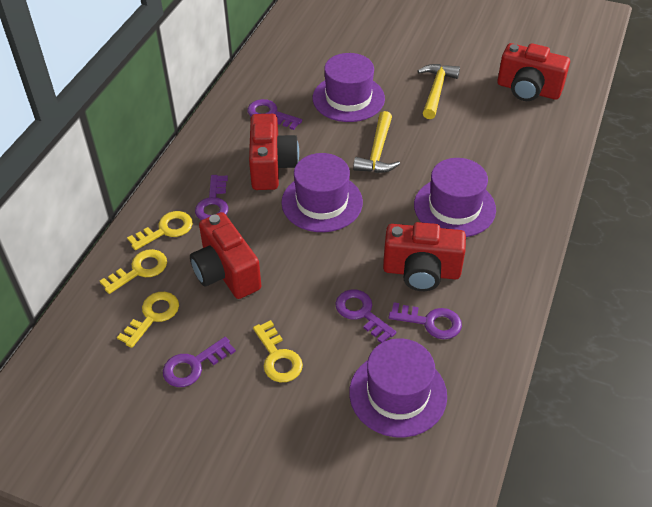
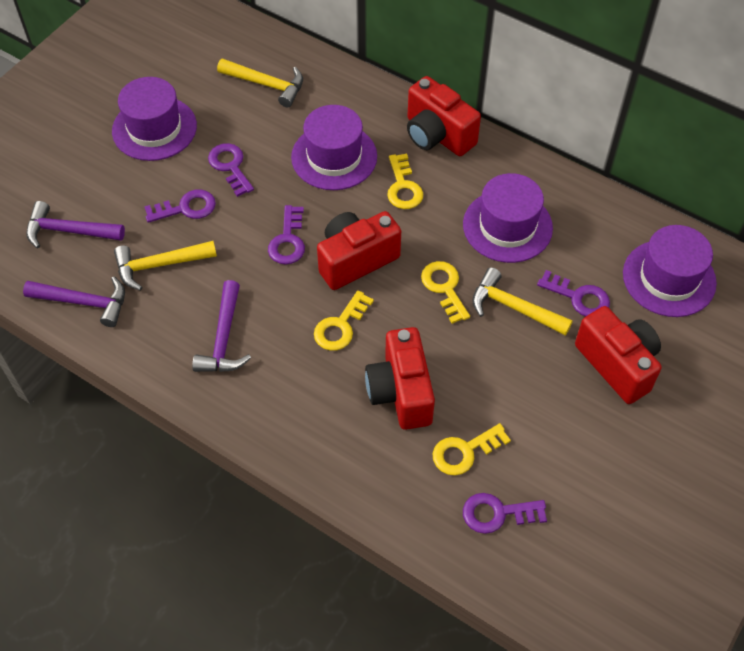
purple hammer: none = 0 -> [23,276,125,327] [26,201,125,248] [192,280,251,372] = 3
yellow hammer: [353,111,400,173] [418,64,460,119] = 2 -> [114,241,217,291] [217,59,303,107] [472,267,573,336] = 3

